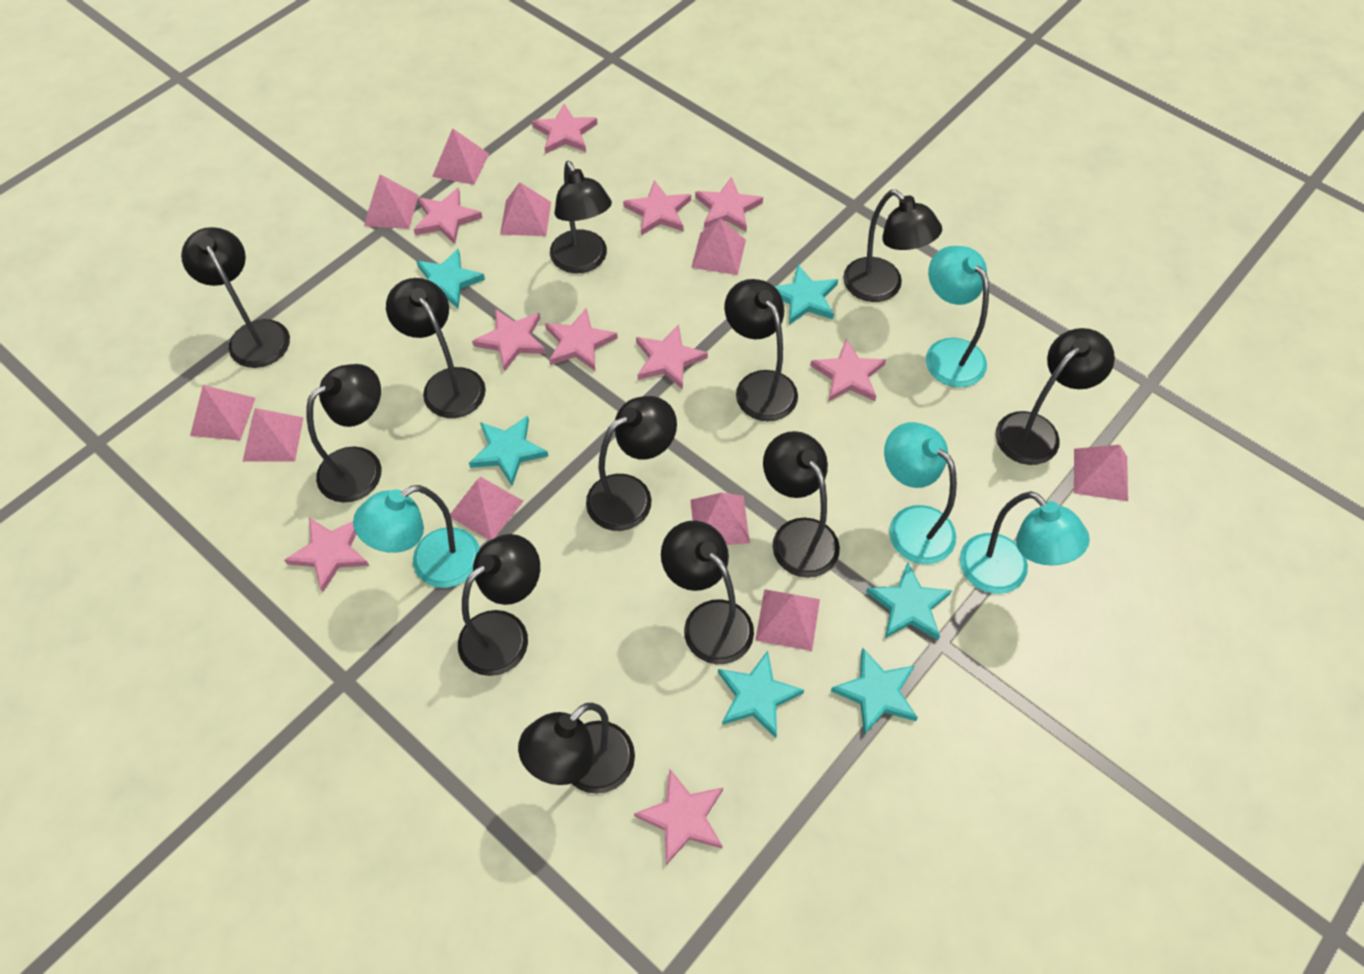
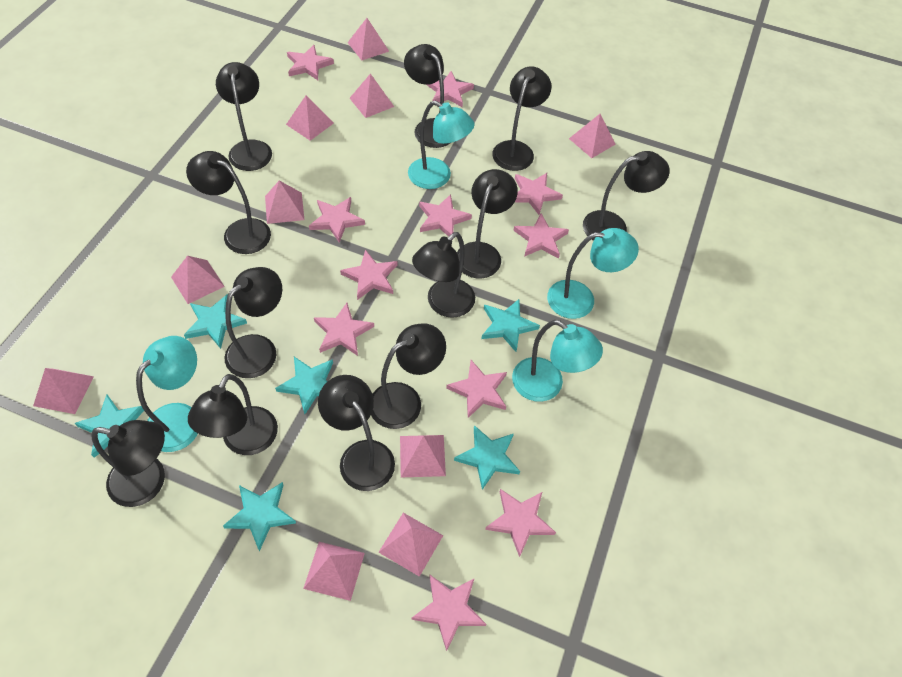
pink star: [284,518,369,592] [414,187,482,244] [472,309,546,372] [532,104,598,154] [545,307,618,371] [623,180,691,236] [634,769,723,865] [636,324,708,390] [695,177,763,232] [810,338,886,402] = 10 -> [287,45,334,80] [309,197,365,242] [314,303,374,356] [340,250,398,300] [411,575,486,651] [419,194,472,237] [427,71,474,107] [446,360,507,418] [485,489,556,557] [513,213,569,259] [515,173,563,215] = 11

